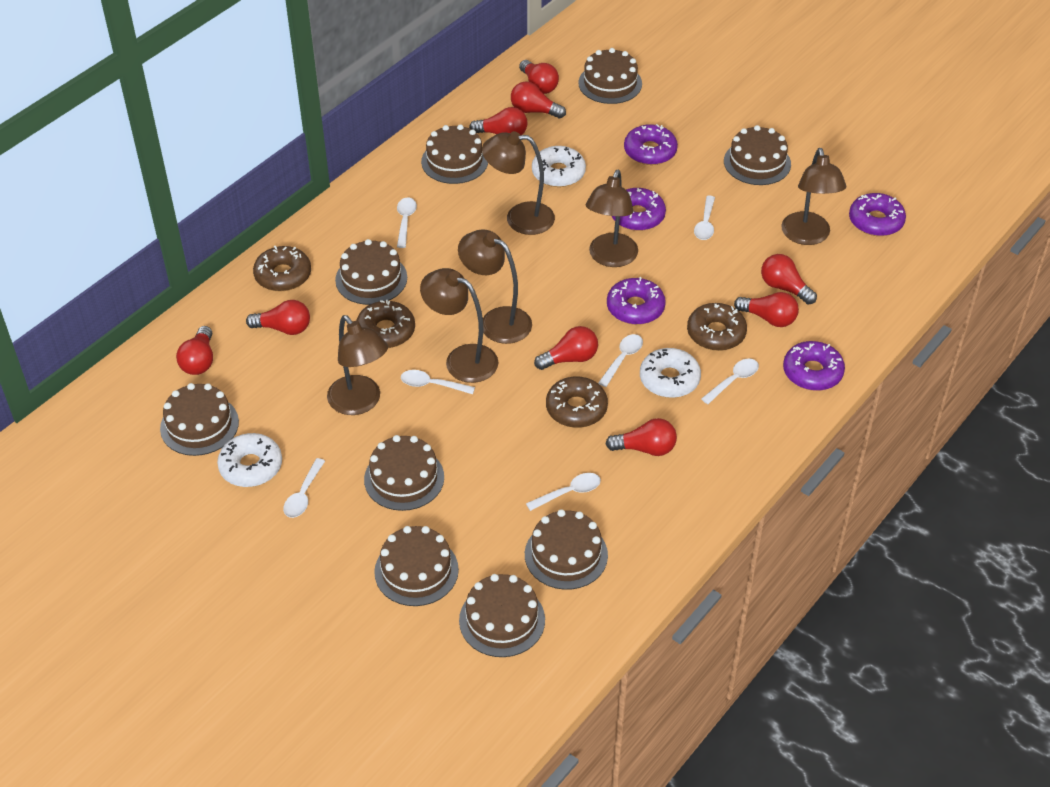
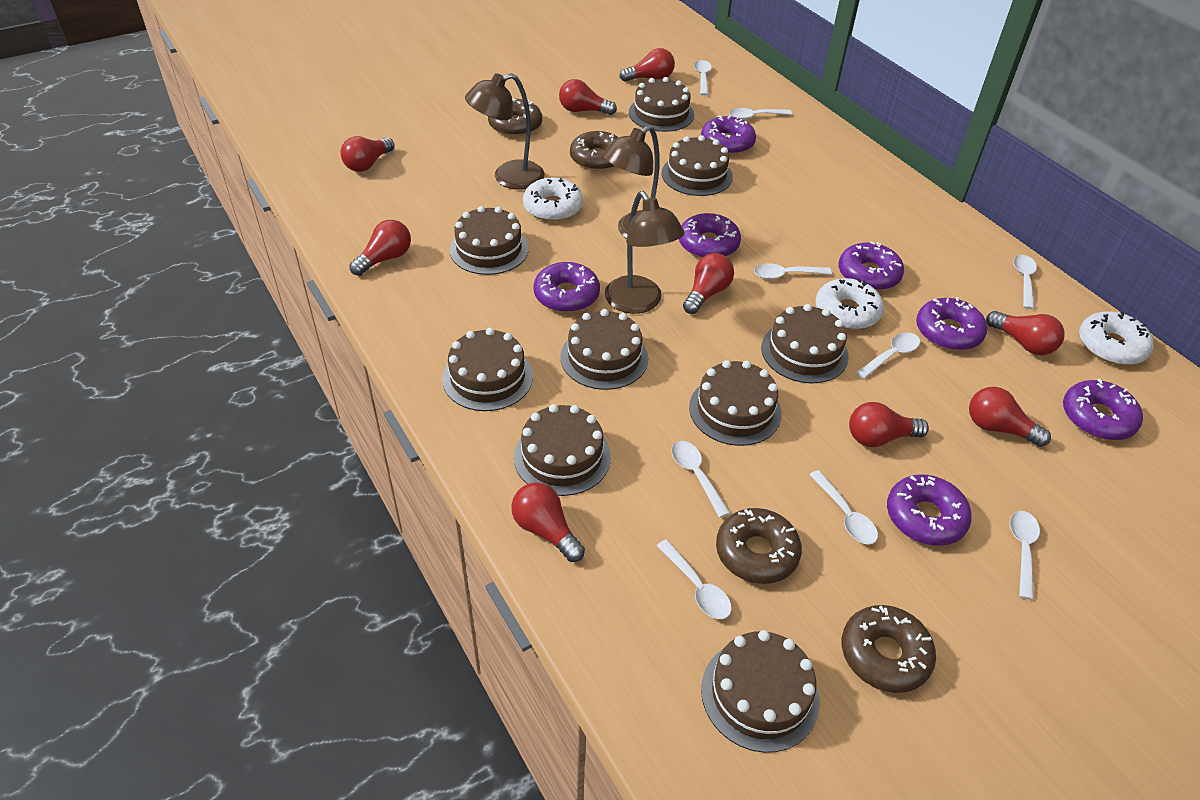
brown lamp: [327,315,388,415] [420,268,499,383] [458,229,532,344] [482,131,555,235] [586,170,638,267] [781,148,846,245] = 6 -> [465,73,545,190] [602,125,660,239] [605,191,684,314] = 3
purple donut: [607,277,666,325] [612,188,666,231] [624,124,678,165] [783,341,845,391] [849,193,906,236] = 5 -> [534,262,600,312] [679,213,741,258] [701,115,756,155] [839,241,904,291] [887,474,972,546] [916,297,987,351] [1063,378,1143,440] = 7
white spoon: [283,458,325,518] [397,197,417,248] [401,370,475,394] [526,473,601,511] [598,334,643,387] [694,195,715,240] [701,359,759,404] = 7 -> [657,539,732,619] [671,441,730,518] [694,60,712,96] [729,108,792,120] [754,263,832,279] [809,470,878,545] [856,333,920,379] [1010,511,1040,600] [1014,255,1037,309] = 9

